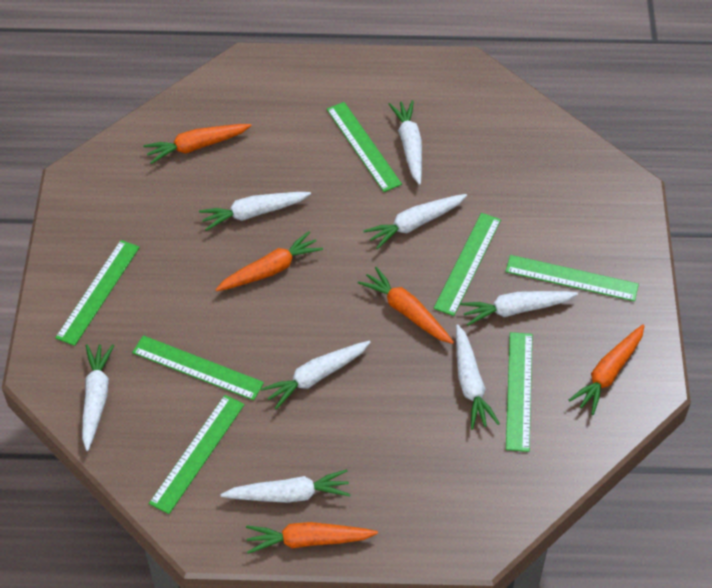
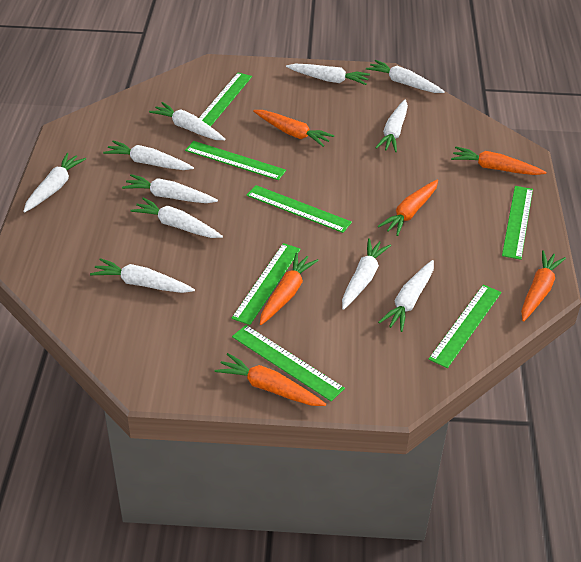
orange carrot: [143,124,252,164] [215,231,323,291] [246,522,378,554] [358,267,454,344] [569,324,644,415] = 5 -> [215,353,326,406] [253,110,334,147] [260,252,319,325] [378,180,438,236] [451,147,546,175] [521,250,566,321] = 6
white carrot: [82,344,114,451] [199,192,311,231] [220,469,351,503] [261,341,371,410] [363,194,467,249] [389,100,422,185] [456,324,500,429] [460,291,578,326] = 8 -> [23,153,86,212] [90,258,195,293] [103,141,194,170] [122,174,218,203] [130,198,223,238] [149,102,225,140] [286,64,370,85] [342,238,391,310] [366,60,445,93] [375,99,408,152] [378,260,434,332] = 11

